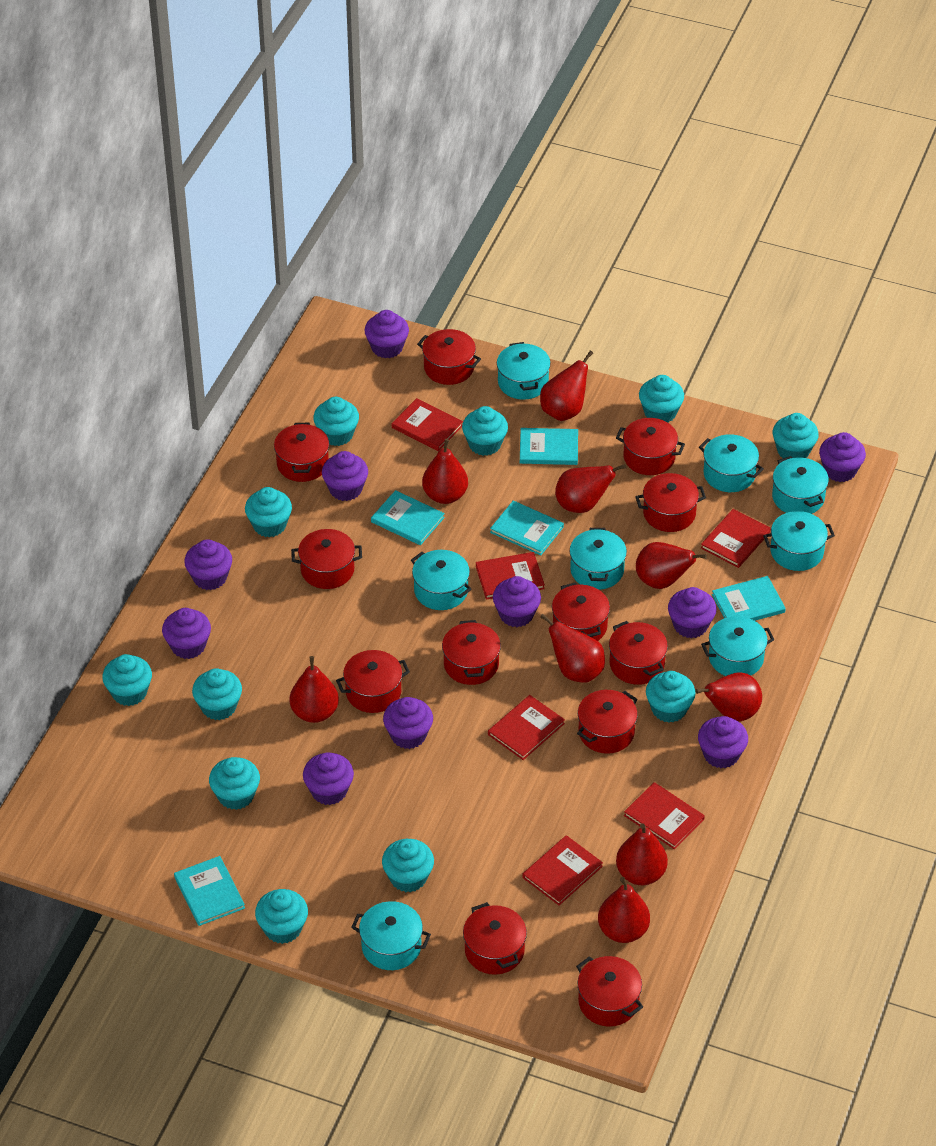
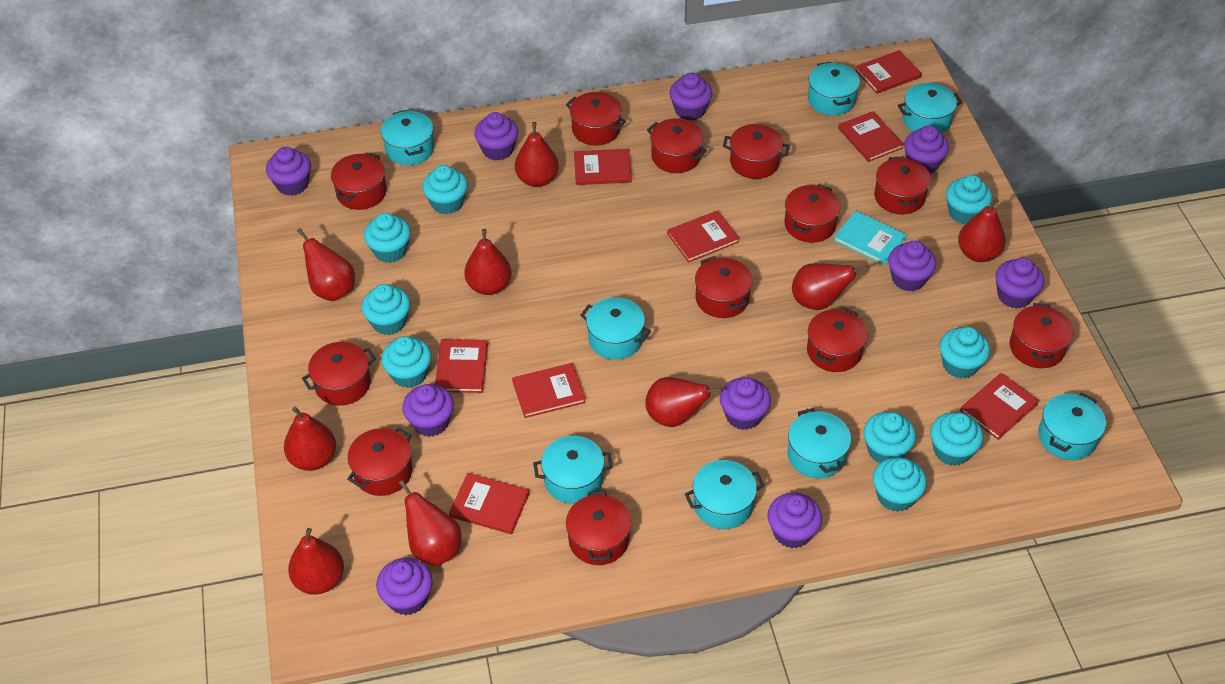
red book: [392,398,463,451] [476,552,545,600] [488,695,565,760] [522,835,603,905] [624,782,705,850] [701,509,771,568] = 6 -> [435,339,488,393] [449,473,530,534] [512,363,586,418] [574,149,632,185] [667,210,739,263] [838,111,904,162] [855,50,922,94] [960,373,1039,440] = 8
turquoise book: [174,856,245,926] [371,490,445,545] [490,501,564,556] [520,428,578,465] [712,576,786,621] = 5 -> [833,211,906,265] = 1
turquoise cupcake: [102,654,152,706] [192,668,242,720] [209,757,260,810] [245,487,292,537] [255,889,308,944] [313,397,359,446] [382,839,434,893] [462,406,508,456] [639,375,684,422] [646,671,696,723] [773,413,819,459] = 11 -> [362,284,410,335] [364,213,411,263] [381,336,431,388] [422,165,468,214] [863,412,916,463] [873,457,927,512] [930,412,983,466] [940,327,990,379] [946,175,992,224] = 9

